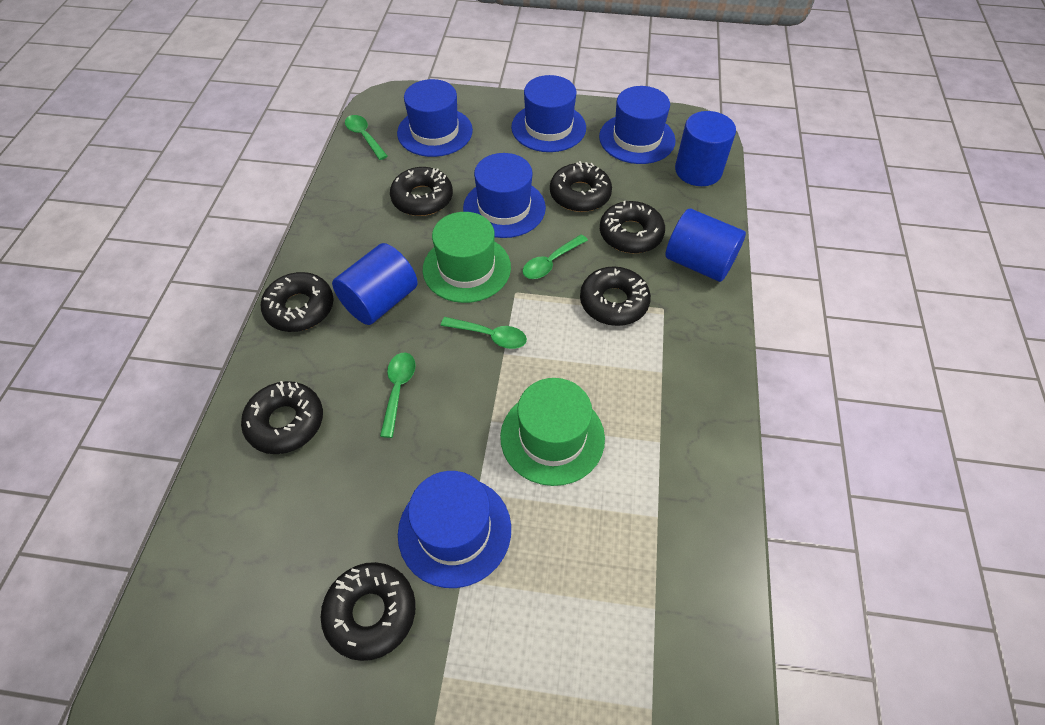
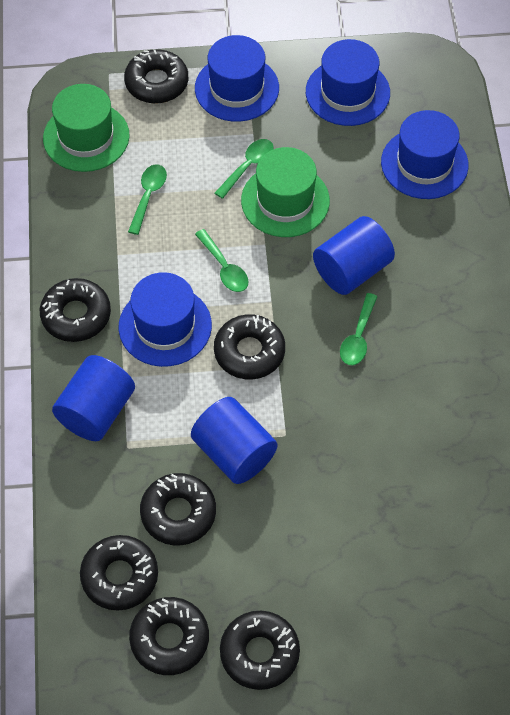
blue hat: [397,79,473,157] [398,471,511,588] [463,153,546,238] [511,75,586,152] [599,86,676,164] = 5 -> [119,272,212,367] [195,35,279,122] [306,39,390,126] [381,110,468,199] = 4

